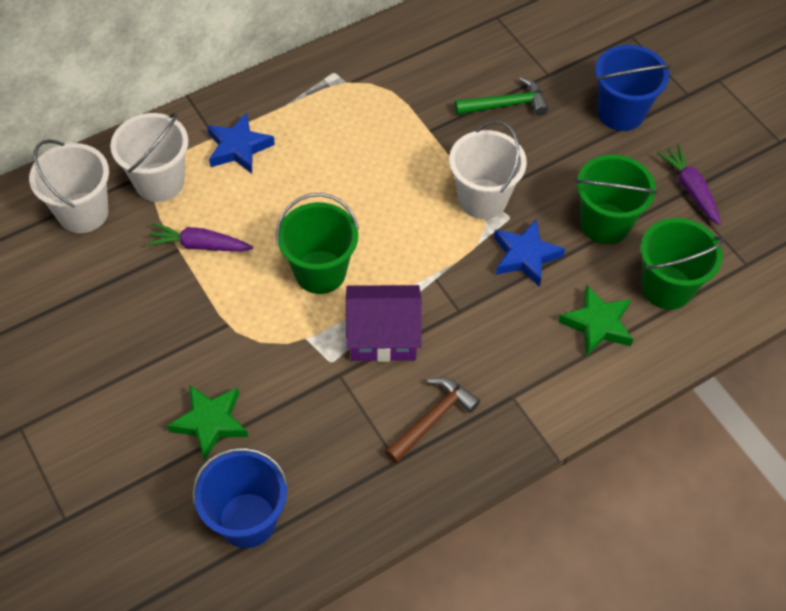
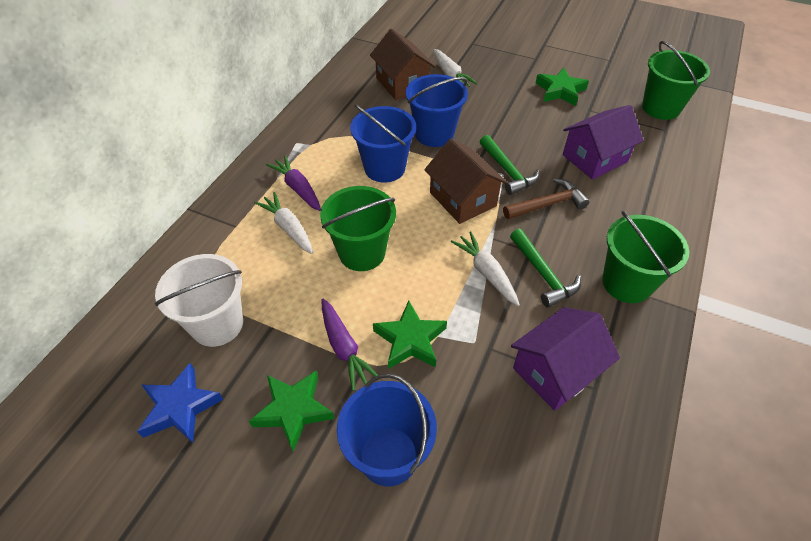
blue bucket: [192,447,288,548] [595,45,671,131] = 2 -> [337,374,437,486] [350,104,416,183] [406,74,468,147] = 3
blue star: [207,112,275,174] [494,219,565,287] = 2 -> [137,363,223,443] = 1
brown house: none = 0 -> [370,29,436,100] [424,139,508,224] = 2
green hammer: [455,77,548,116] = 1 -> [480,135,539,195] [510,229,581,308] = 2
green star: [167,385,248,461] [559,285,634,356] = 2 -> [249,371,335,452] [373,300,447,369] [536,68,589,106] = 3
purple house: [346,285,422,362] = 1 -> [511,307,620,411] [563,105,644,180] = 2
white bucket: [29,140,109,233] [110,113,189,202] [449,120,527,219] = 3 -> [155,254,243,347] = 1
white carrot: none = 0 -> [254,192,313,254] [433,49,478,87] [451,231,520,306] = 3

